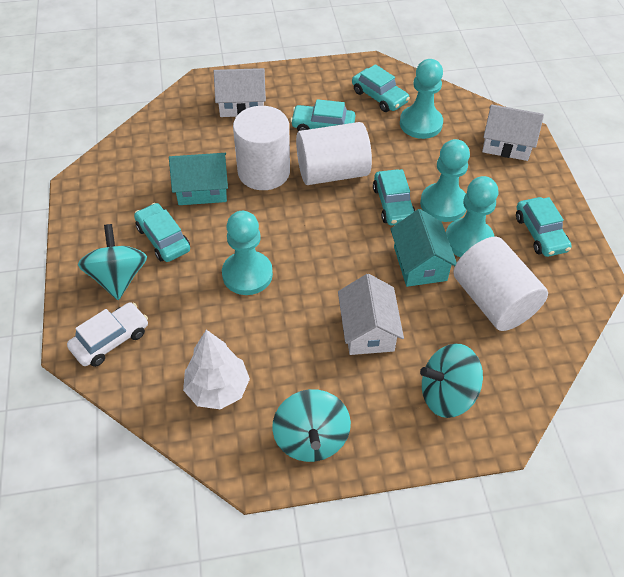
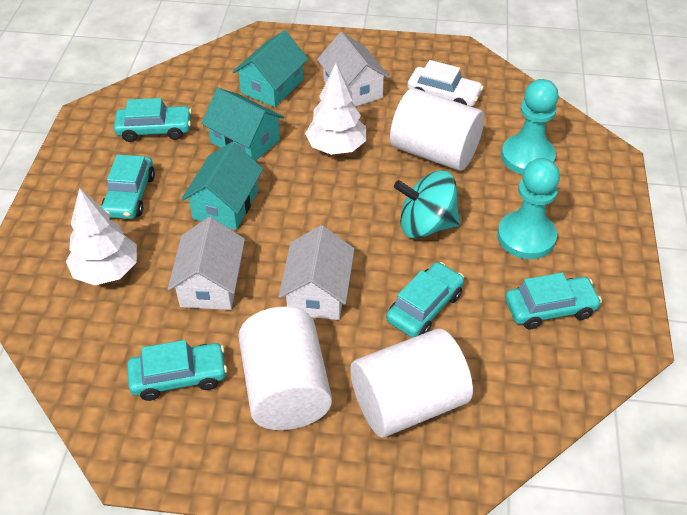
turquoise house: [169,153,228,205] [390,209,457,287] = 2 -> [181,142,263,230] [201,88,284,161] [232,30,308,107] = 3
turquoise pawn: [222,211,273,295] [400,59,443,139] [420,139,470,222] [446,176,498,258] = 4 -> [497,158,560,259] [501,79,559,175] = 2
turquoise spinning top: [78,224,147,300] [272,389,351,462] [420,344,483,418] = 3 -> [394,171,460,238] = 1
white tree: [183,330,250,410] = 1 -> [66,188,137,285] [305,64,366,155] = 2

